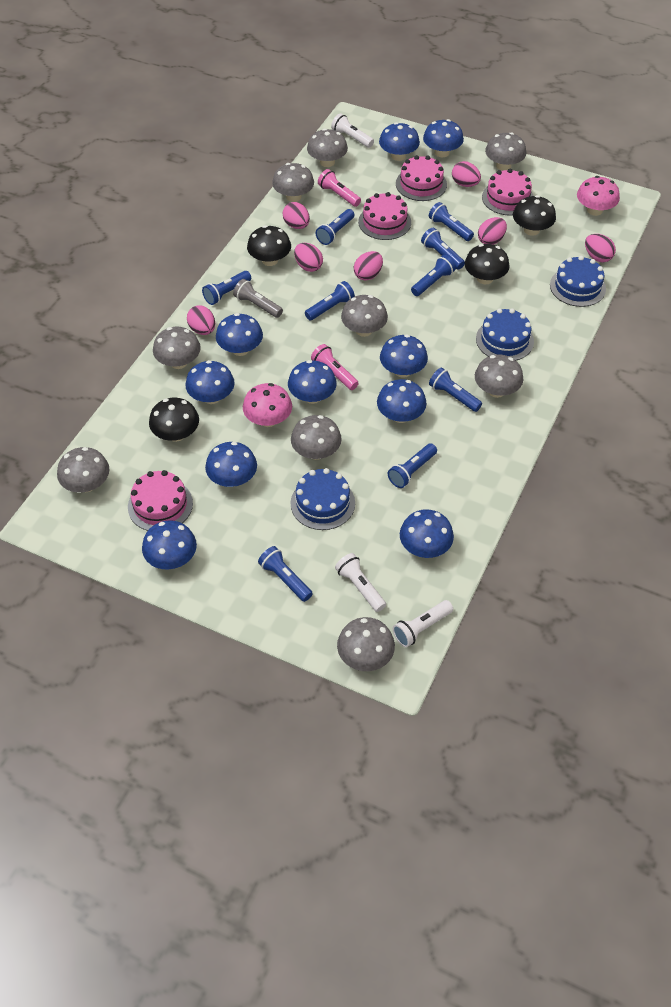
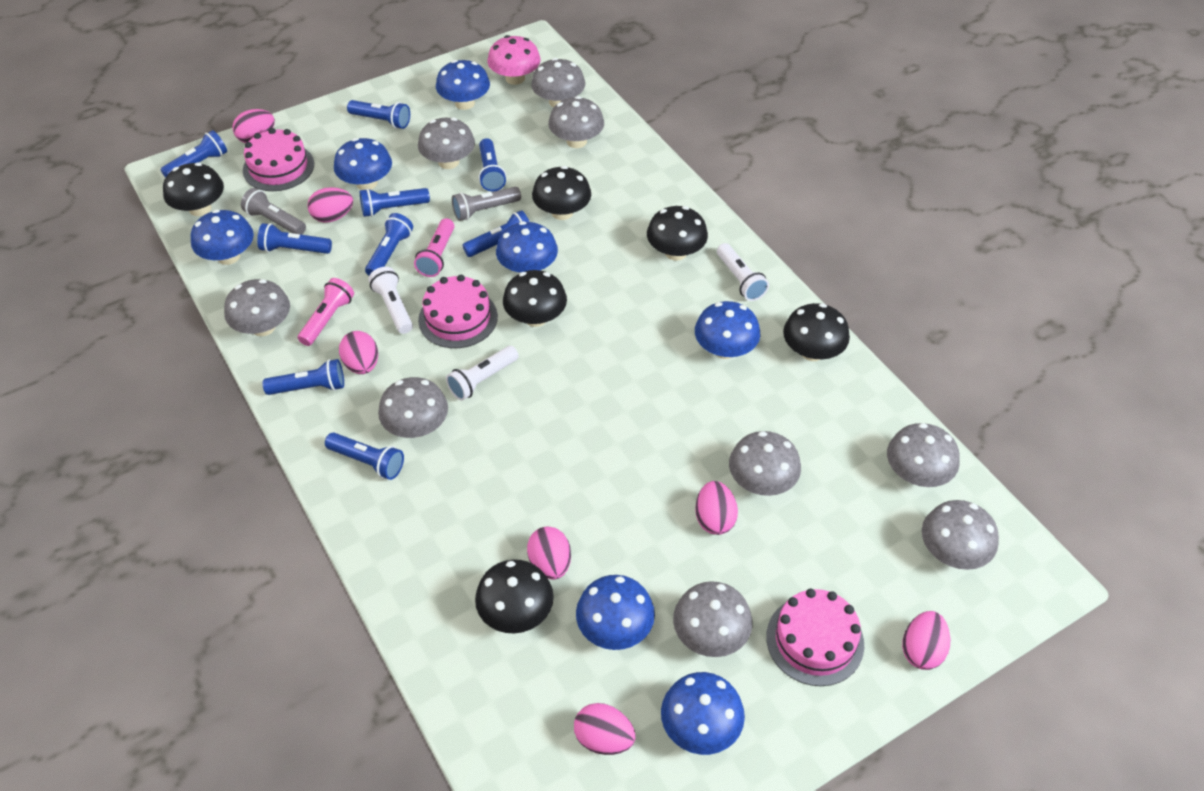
black mushroom: [149,398,199,442] [247,225,291,266] [465,244,510,285] [513,195,556,236] = 4 -> [163,163,224,216] [475,559,554,634] [503,270,567,327] [532,166,591,220] [647,206,708,261] [783,303,850,361] = 6
blue cake: [291,468,355,530] [476,308,534,360] [550,256,606,307] = 3 -> none = 0
blue mushroom: [142,520,197,570] [186,360,235,404] [205,442,257,487] [216,313,263,356] [288,360,337,404] [377,379,426,423] [379,122,420,161] [380,334,428,378] [400,509,454,558] [423,119,464,157] = 10 -> [191,210,254,265] [334,138,392,190] [436,60,490,110] [496,221,558,274] [576,575,655,650] [661,672,745,755] [695,301,760,359] = 7
grey flashlight: [233,279,283,318] = 1 -> [241,188,306,235] [452,187,521,221] = 2
pink cake: [128,470,193,531] [358,192,411,240] [396,155,447,201] [482,169,533,216] = 4 -> [243,128,314,191] [418,275,498,348] [766,589,864,686] = 3
pink mushroom: [243,383,292,427] [577,176,620,216] = 2 -> [488,35,541,85] = 1

